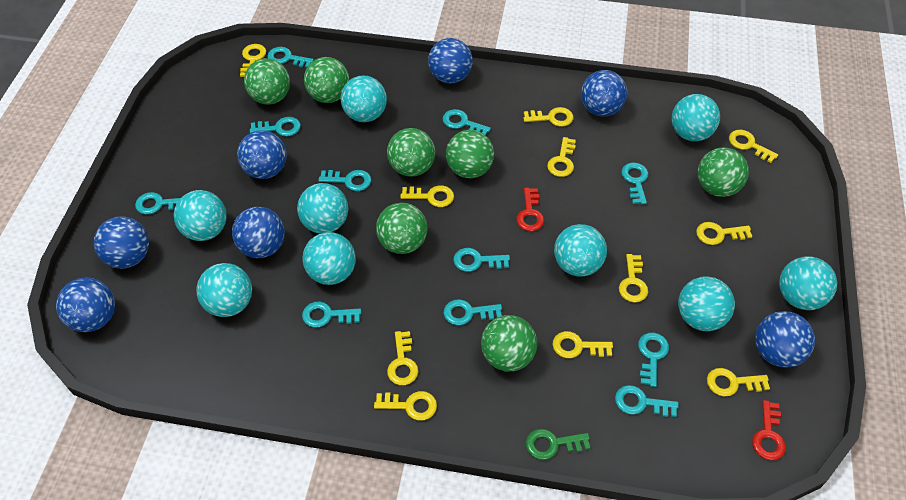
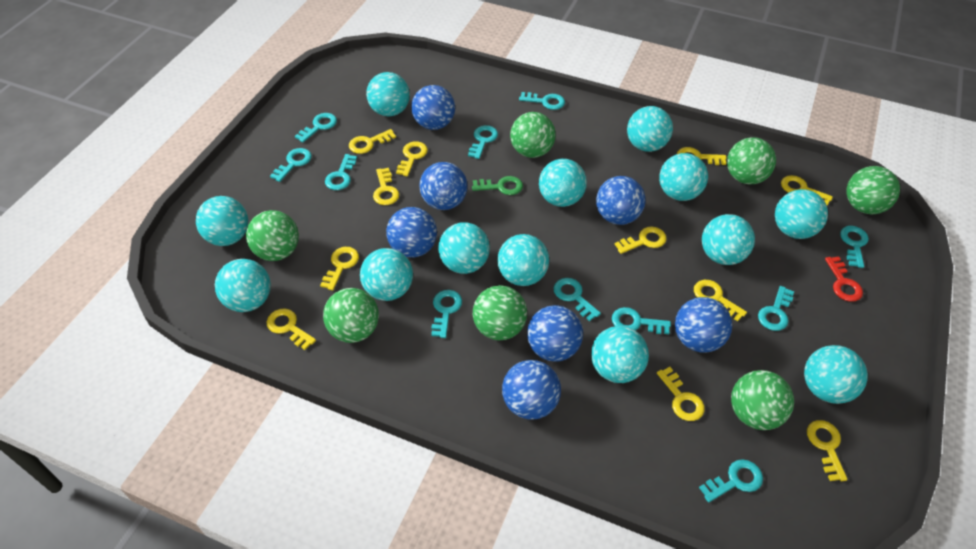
red key: [516,188,544,231] [752,400,786,460] = 2 -> [825,256,863,302] = 1
turquoise ball: [174,190,227,241] [196,263,252,317] [297,183,348,234] [302,232,356,285] [341,75,387,122] [554,224,607,277] [672,94,720,141] [678,276,735,331] [779,256,837,310] = 9 -> [196,196,248,246] [215,259,271,312] [360,248,413,301] [366,72,410,116] [438,222,490,274] [497,234,549,286] [539,159,587,207] [591,326,649,383] [627,106,673,152] [659,153,708,201] [702,214,755,265] [775,189,828,239] [804,345,868,404] = 13

